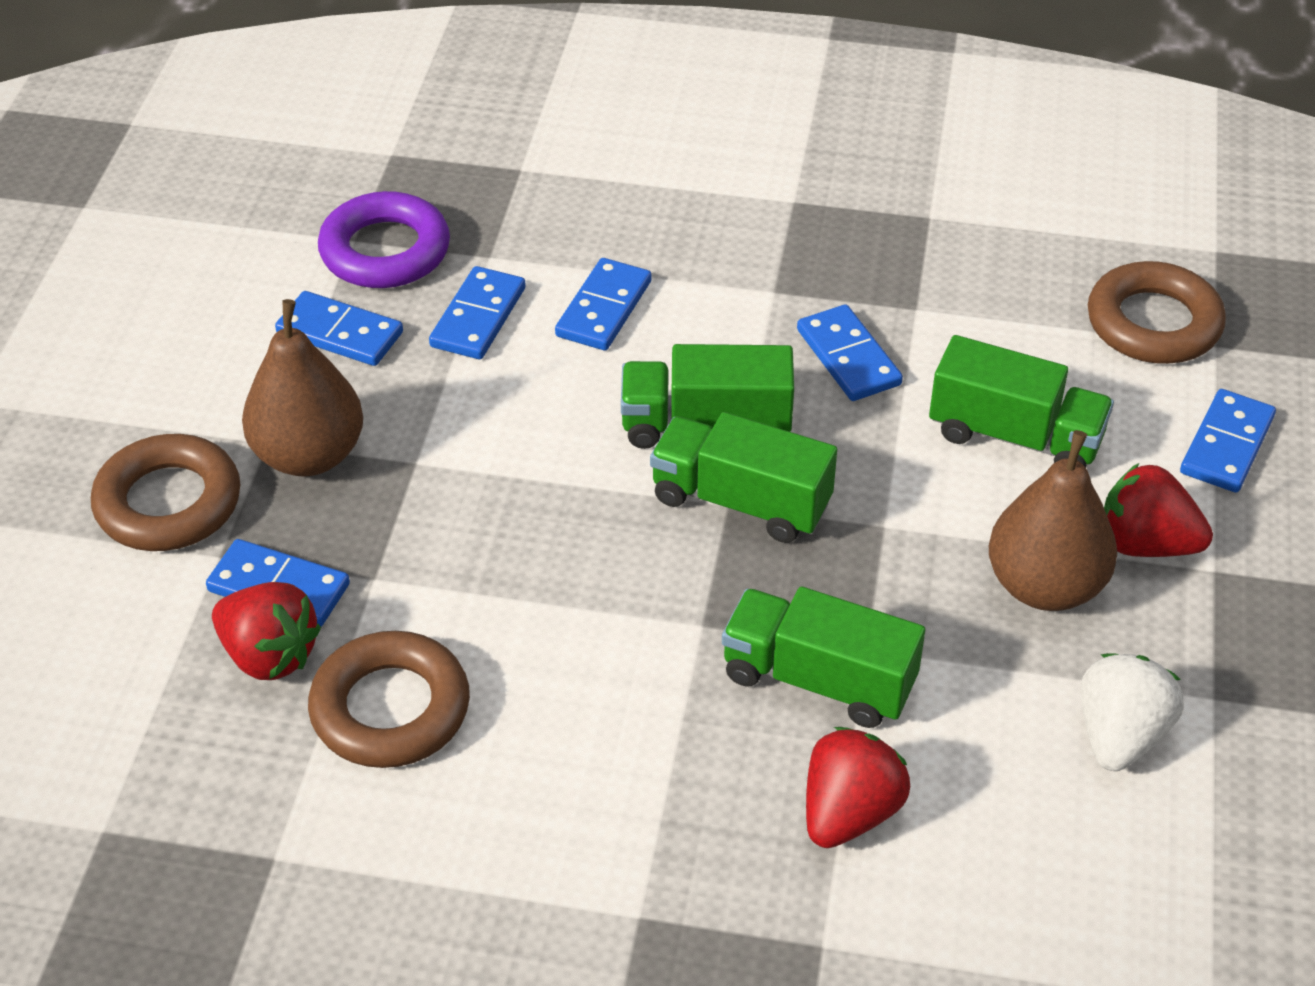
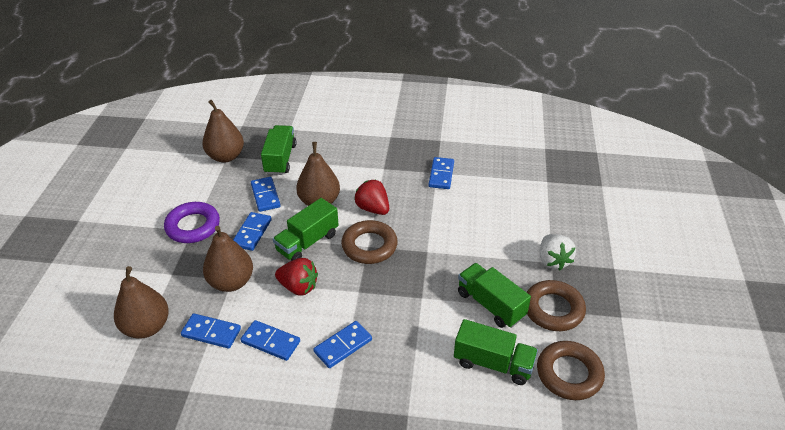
brown pear: [242,299,363,477] [989,430,1117,611] = 2 -> [114,266,169,339] [202,100,244,163] [203,226,253,292] [296,142,340,206] = 4
red strawberry: [212,582,321,680] [806,727,910,848] [1104,463,1213,557] = 3 -> [275,258,318,295] [354,179,389,215] = 2

